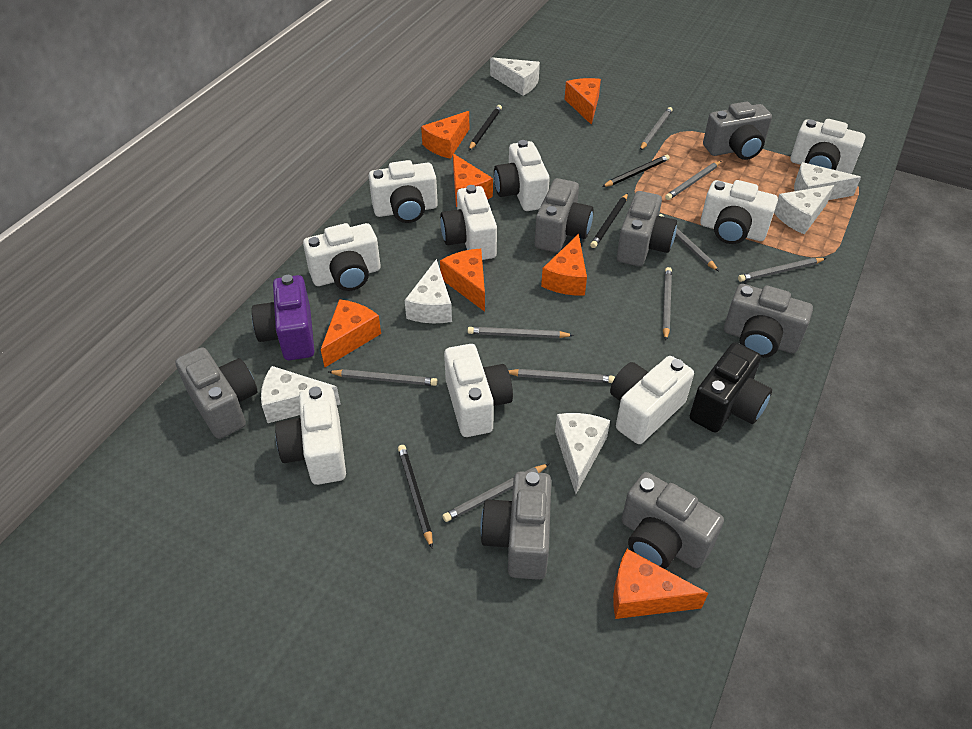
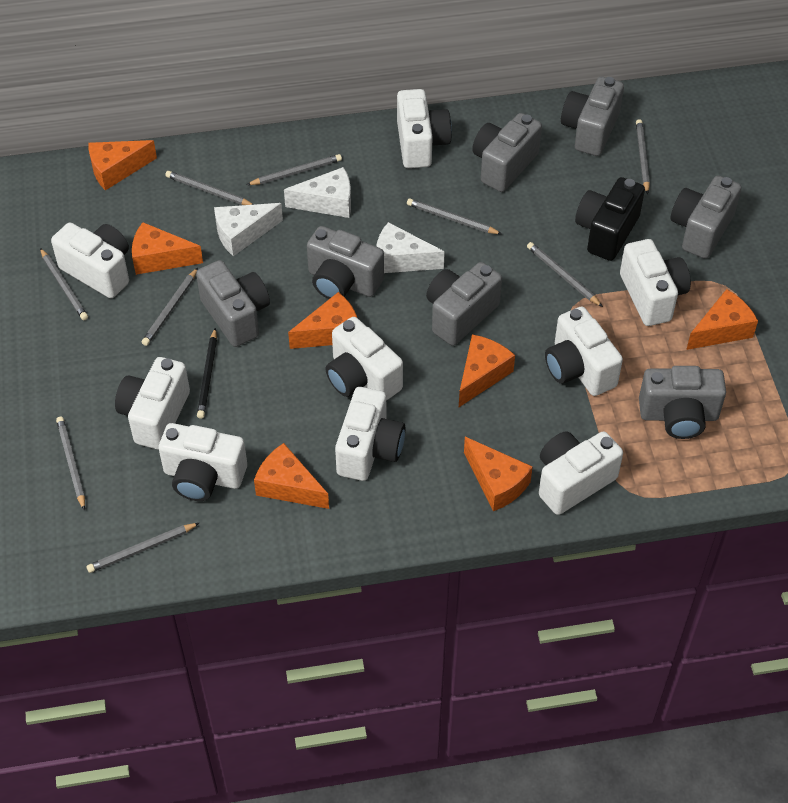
black pencil: [398,445,433,548] [469,105,502,150] [590,193,628,248] [602,155,670,187] = 4 -> [197,328,217,419] = 1
purple camera: [252,275,314,360] = 1 -> none = 0
white cheese: [261,366,341,423] [405,259,452,323] [490,57,540,96] [555,413,610,494] [774,185,834,234] [794,162,861,200] = 6 -> [214,203,283,256] [284,167,351,218] [376,222,445,273] = 3

